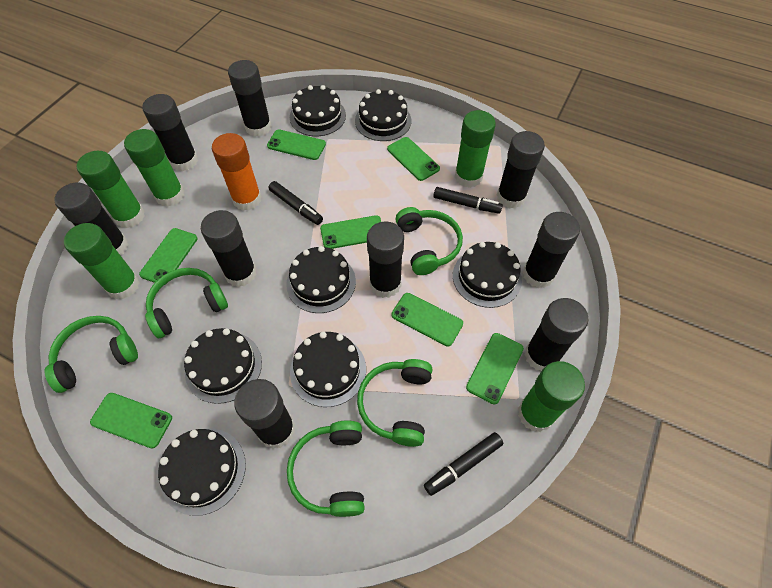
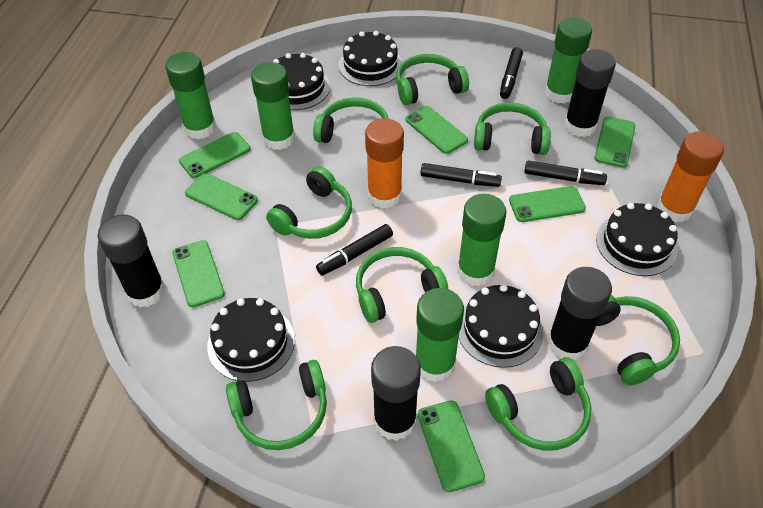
black cake: [158,429,246,516] [184,328,262,404] [286,246,356,313] [290,85,346,136] [290,332,366,407] [355,89,411,141] [453,242,522,308] = 7 -> [207,298,295,382] [273,53,330,110] [339,31,402,86] [459,284,543,368] [596,203,678,276] = 5
black glue stick: [54,183,129,255] [142,94,198,171] [201,210,256,287] [228,60,272,137] [234,379,295,449] [367,221,404,298] [497,131,545,209] [523,212,580,288] [524,298,589,371] = 9 -> [97,214,165,308] [371,346,421,441] [548,267,612,360] [564,49,616,137] = 4
black marker: [269,181,323,225] [424,432,503,496] [433,187,503,214] = 3 -> [316,224,393,275] [420,163,502,187] [500,47,523,99] [524,161,607,185] = 4
green headphones: [44,316,138,393] [145,268,228,338] [287,420,365,517] [357,359,433,447] [395,207,463,275] = 5 -> [226,360,327,450] [266,166,352,239] [313,97,388,143] [356,247,448,323] [396,54,469,105] [474,102,551,155] [485,357,591,451] [596,295,680,385] = 8
orange glue stick: [212,133,262,211] = 1 -> [365,118,404,209] [657,131,724,223] = 2

